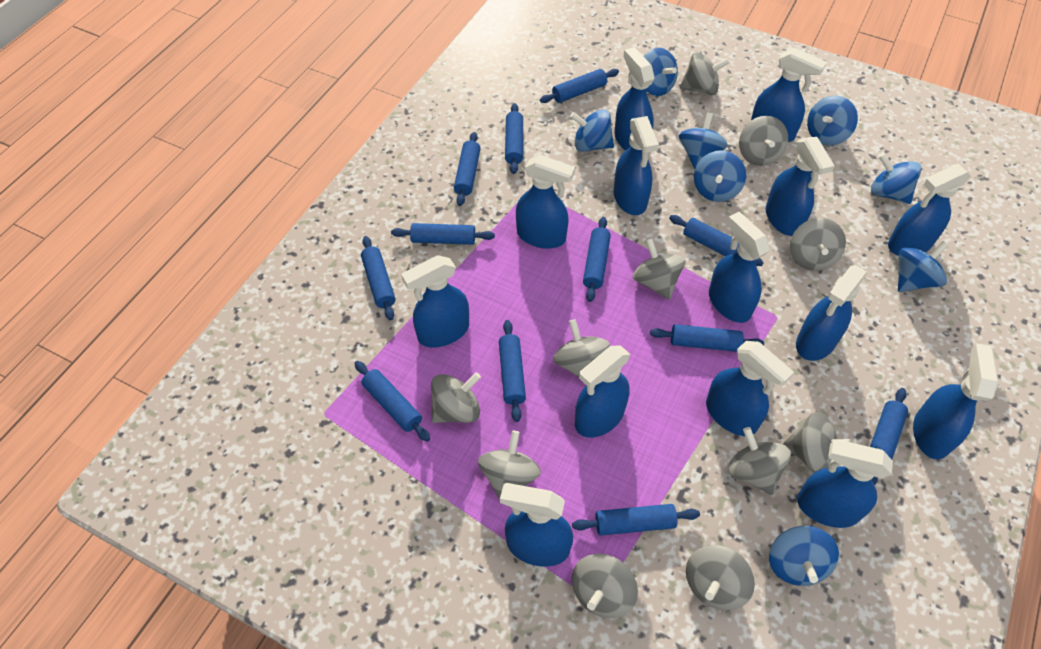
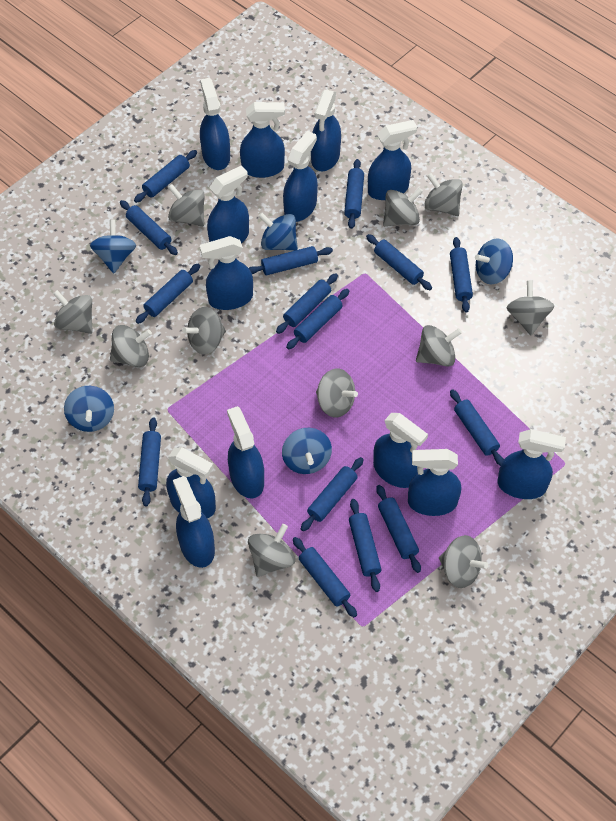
blue rolling pin: [354,361,430,442] [361,236,396,321] [391,223,495,245] [454,132,480,206] [499,320,526,422] [505,103,523,174] [540,69,619,103] [572,504,700,535] [583,217,611,302] [650,324,764,352] [669,215,764,266] [870,388,908,485] = 12 -> [120,200,178,255] [134,150,197,203] [136,264,200,324] [138,417,161,506] [249,246,333,275] [276,273,338,334] [286,289,349,349] [293,537,357,618] [301,457,364,531] [344,159,364,229] [349,499,382,592] [366,234,432,290] [376,485,421,573] [450,237,473,313] [450,389,504,466] = 15
blue spinning top: [570,109,614,152] [644,48,678,96] [679,112,728,169] [694,150,746,202] [769,526,839,586] [807,96,858,145] [871,153,922,204] [898,241,948,292] = 8 -> [64,386,114,432] [90,220,136,273] [258,212,298,251] [282,428,332,474] [475,238,513,284] = 5
blue spray bottle: [401,255,469,348] [500,483,573,567] [516,154,575,249] [575,345,631,438] [613,116,659,215] [614,47,655,151] [706,341,794,436] [709,212,770,323] [751,48,826,142] [766,137,834,236] [796,265,868,361] [797,439,893,528] [888,164,971,256] [913,343,998,459] = 14 -> [166,447,216,518] [173,476,215,568] [200,78,230,170] [200,236,253,310] [207,165,249,243] [227,406,264,498] [240,102,285,178] [283,131,318,222] [311,90,341,171] [368,120,417,200] [373,413,428,488] [408,449,461,516] [497,429,566,499] = 13

